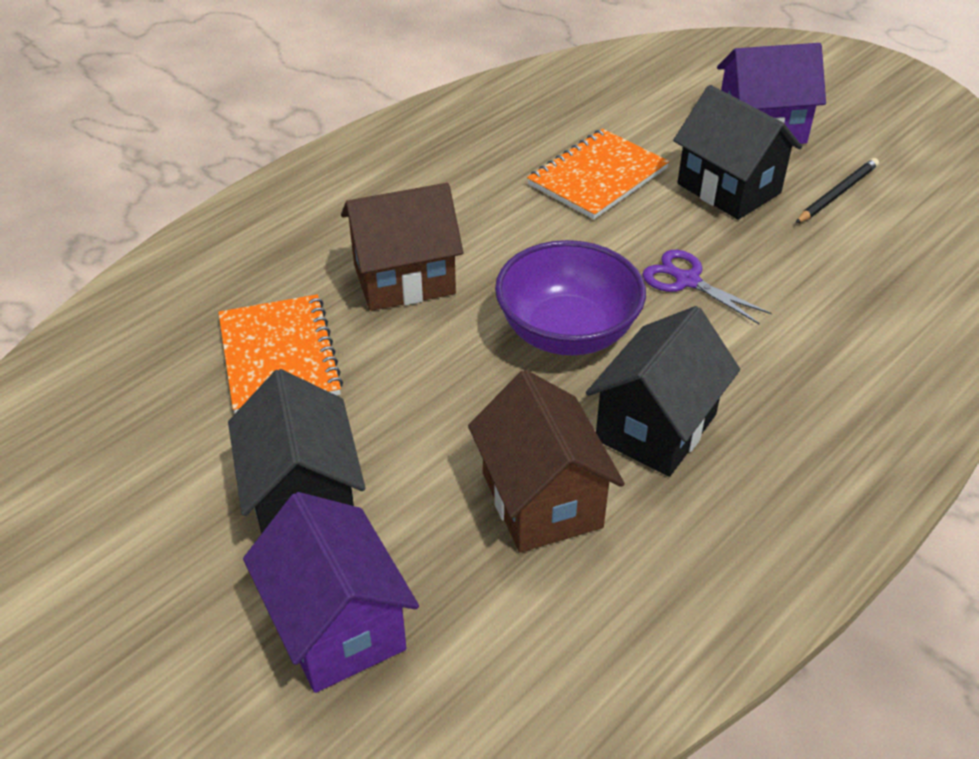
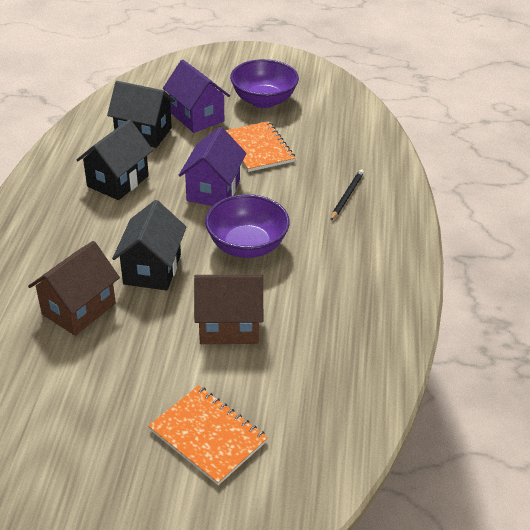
purple bowl: [495,240,646,355] = 1 -> [205,194,290,258] [230,59,299,108] = 2
purple scissors: [642,250,772,325] = 1 -> none = 0

